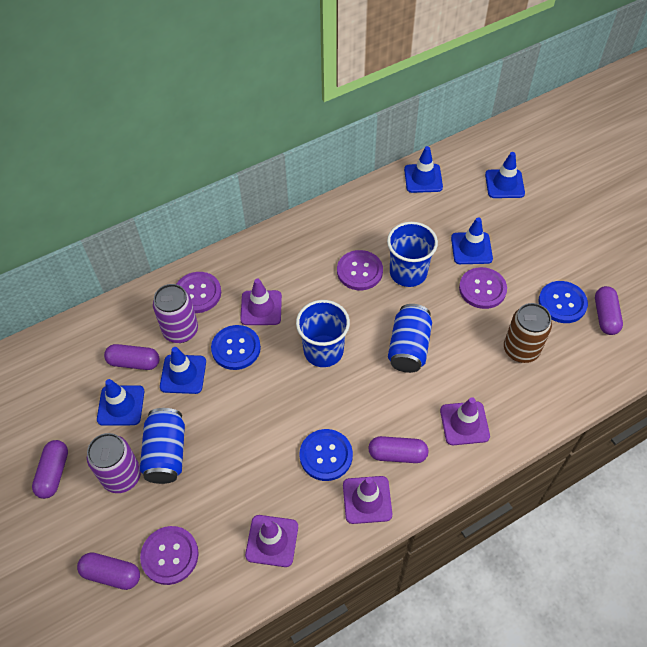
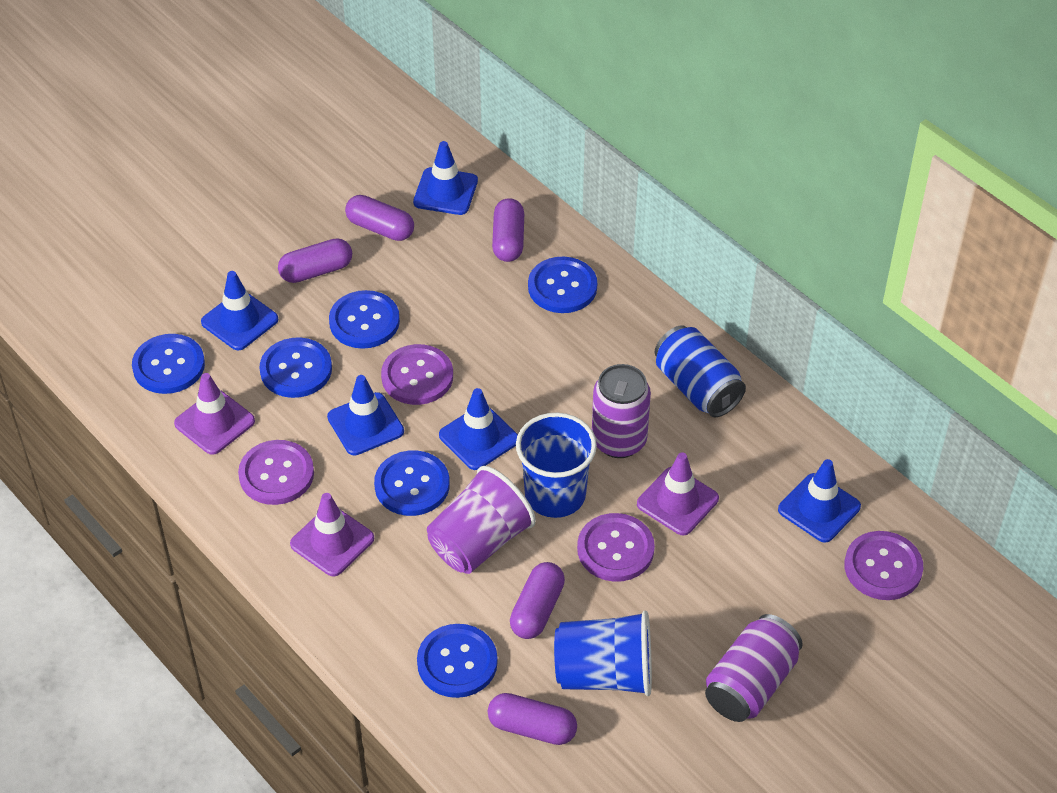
blue button: [211,325,261,370] [299,429,353,481] [538,281,588,323] = 3 -> [132,334,205,394] [260,337,332,398] [329,290,400,349] [374,450,450,516] [417,624,498,698] [528,257,597,313] = 6
blue can: [140,408,185,484] [388,304,432,373] = 2 -> [655,325,746,417] = 1
brown can: [504,303,552,363] = 1 -> none = 0
purple cup: none = 0 -> [427,466,536,574] = 1
purple traffic cone: [240,279,282,325] [245,515,298,567] [343,476,392,524] [440,397,490,445] = 4 -> [174,373,255,455] [290,493,374,576] [637,453,719,535] = 3

